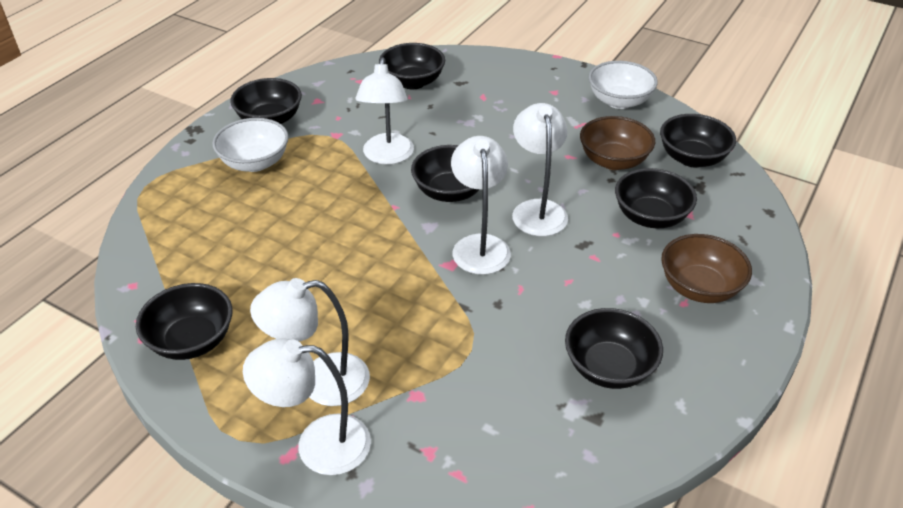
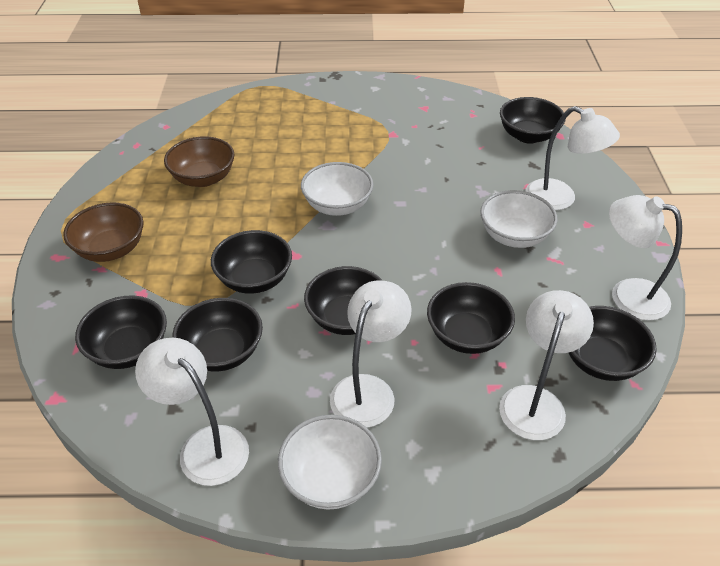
white bowl: [212,118,289,172] [589,61,658,109] = 2 -> [278,415,382,510] [301,162,373,216] [480,190,558,248] = 3

